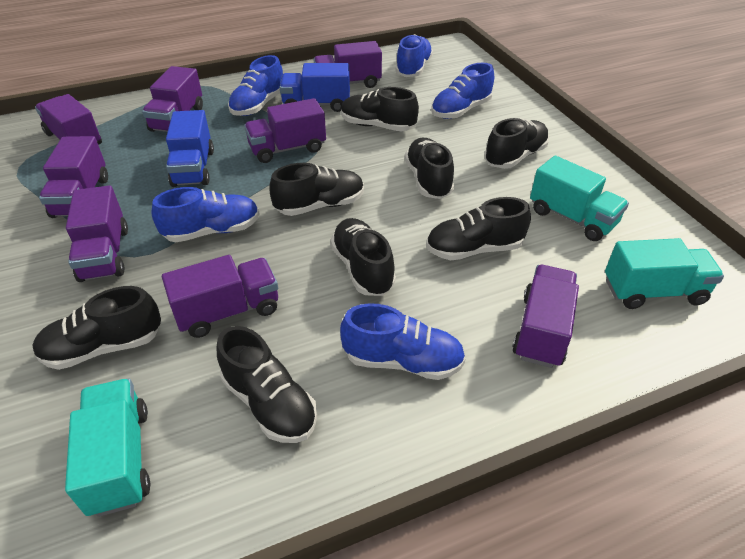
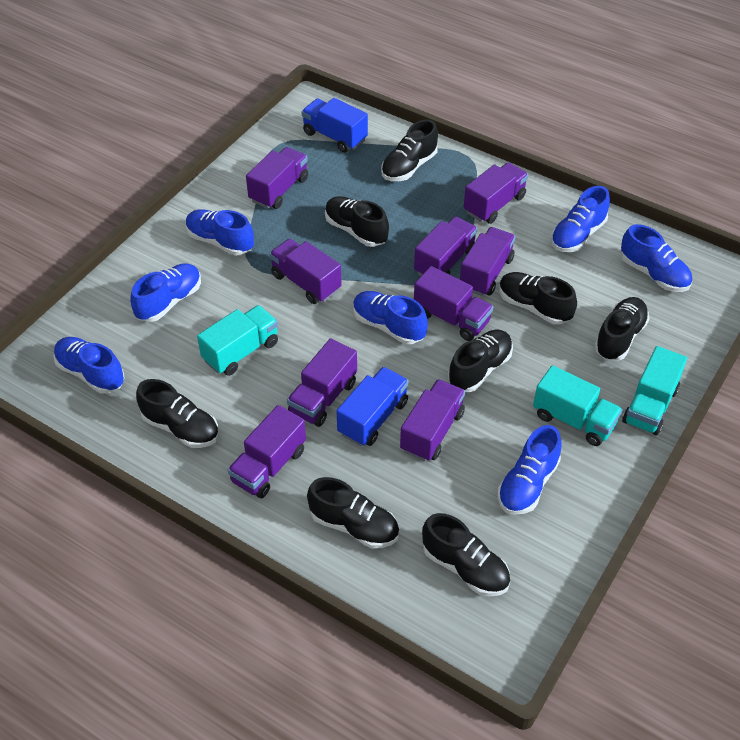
blue shoe: [152,187,260,242] [228,55,283,116] [340,303,466,380] [395,34,433,77] [431,63,494,119] = 5 -> [53,337,125,394] [130,263,201,322] [186,209,254,255] [353,291,428,344] [497,425,562,515] [551,186,610,252] [621,224,692,292] = 7
purple truck: [35,94,102,145] [39,136,108,218] [66,185,128,282] [142,66,203,132] [162,255,278,338] [244,98,326,163] [314,41,382,88] [512,265,579,368] = 8 -> [228,405,306,498] [246,147,308,209] [269,239,342,304] [287,338,357,427] [400,379,465,461] [414,217,478,276] [414,266,493,341] [460,227,515,296] [464,162,528,224] = 9

